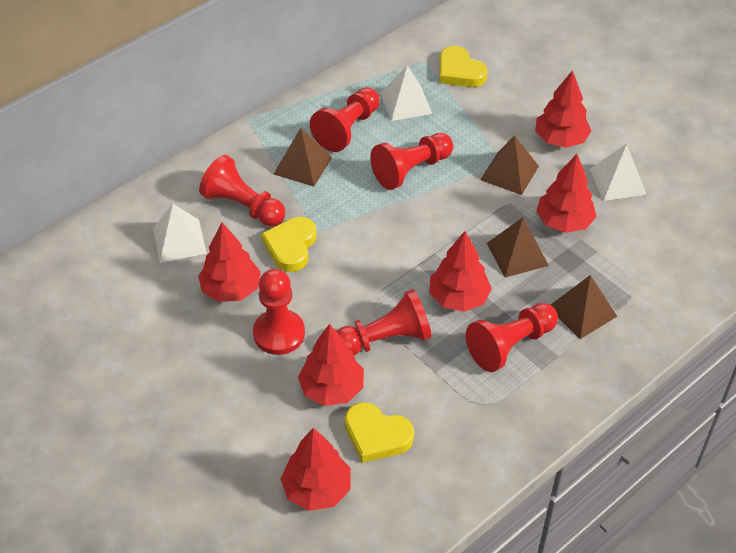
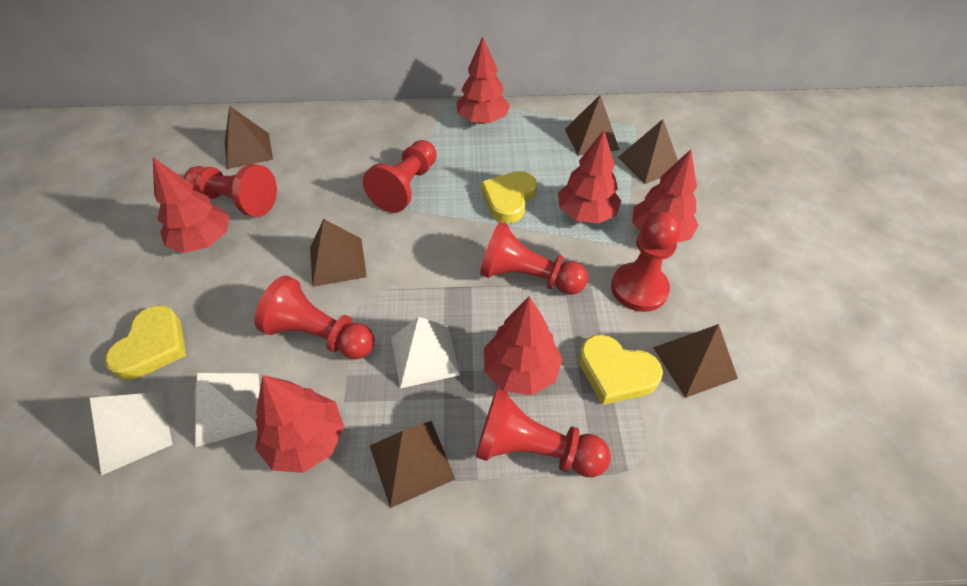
brown pyramid: [274,128,332,187] [480,135,539,195] [487,217,549,277] [551,275,617,339] = 4 -> [225,106,273,169] [310,219,367,287] [370,421,455,508] [565,95,620,156] [618,119,678,184] [653,324,738,398] = 6

